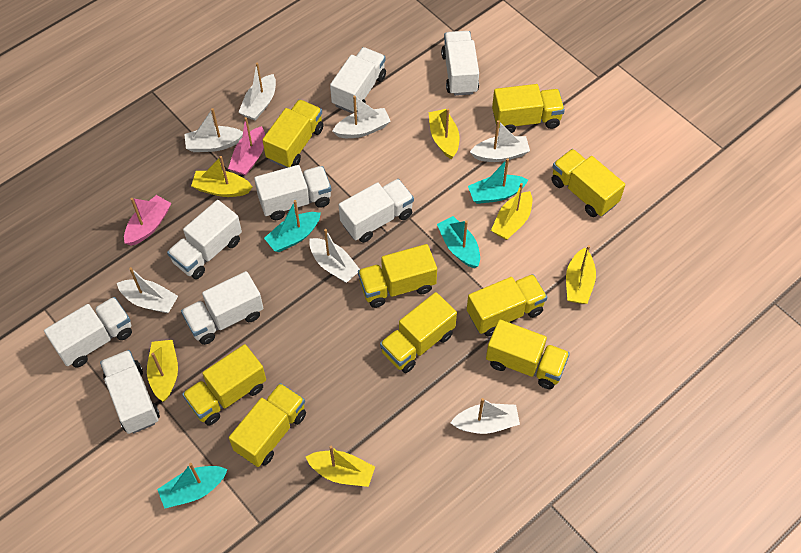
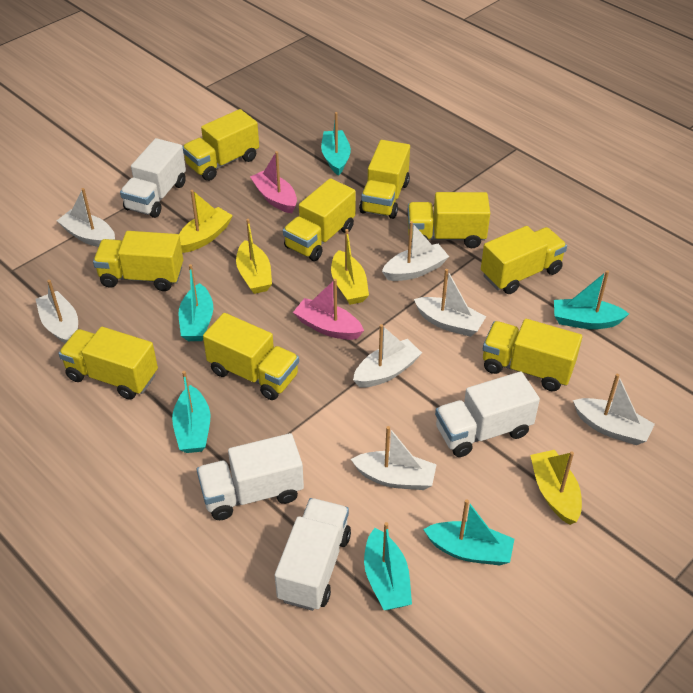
turquoise boat: [157,463,228,509] [264,200,321,252] [437,216,480,268] [468,158,528,204] = 4 -> [172,371,210,453] [179,264,213,341] [321,112,351,176] [364,522,412,610] [423,499,514,565] [554,270,629,329] = 6
white truck: [44,297,132,368] [100,350,160,434] [167,200,242,279] [181,271,264,345] [254,165,331,220] [330,47,386,113] [339,179,414,243] [441,31,479,96] = 8 -> [120,138,186,218] [197,433,304,520] [275,498,351,611] [435,372,540,457] = 4
yellow boat: [147,340,178,401] [191,156,252,197] [306,446,375,487] [428,109,459,159] [491,183,532,240] [566,245,596,304] = 6 -> [179,190,233,253] [236,219,272,294] [331,229,369,305] [530,450,582,525] = 4

